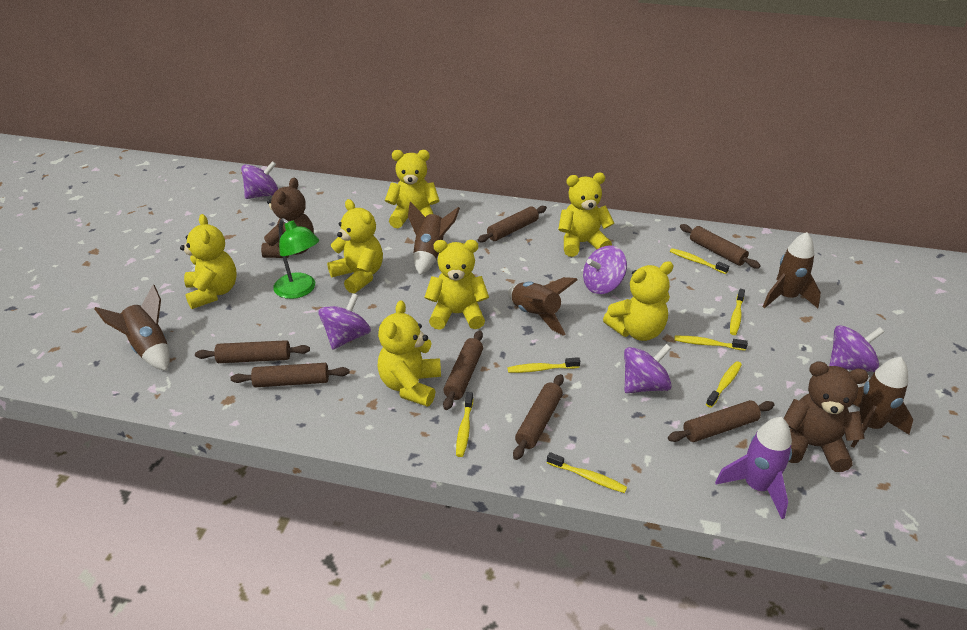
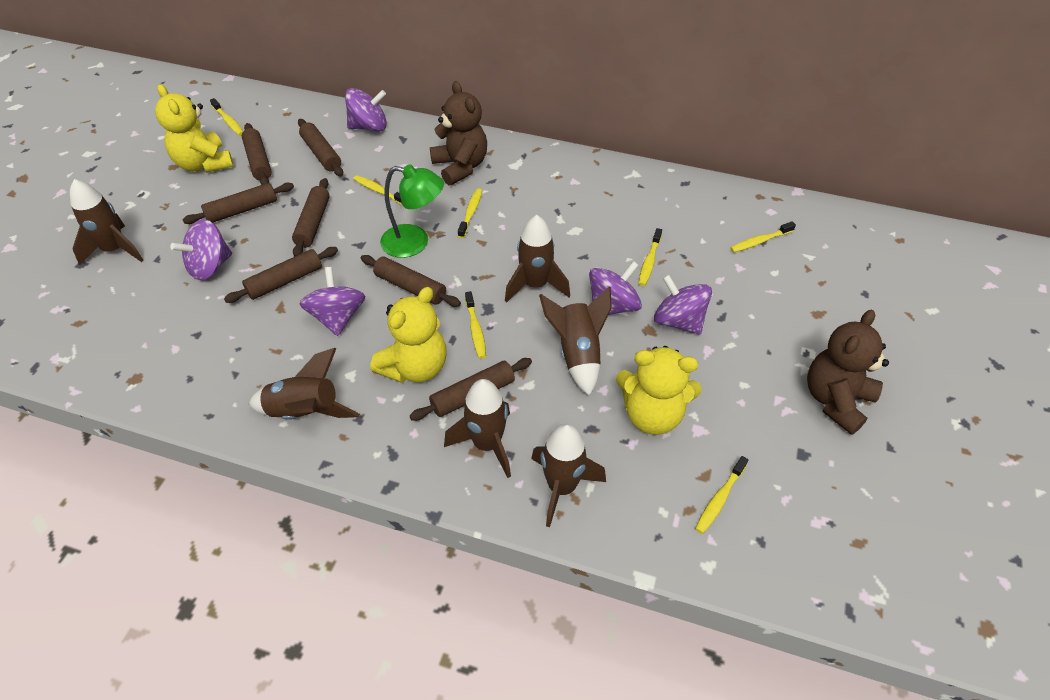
brown rocket: [94,284,170,371] [408,202,460,275] [508,277,578,336] [763,232,821,308] [851,357,913,448] = 5 -> [70,179,143,266] [249,348,360,420] [444,379,511,478] [505,215,570,303] [531,424,606,527] [539,286,612,396] = 6
purple rocket: [715,417,792,519] = 1 -> none = 0
yellow teddy bear: [180,214,237,309] [327,199,383,294] [378,300,441,407] [385,150,440,228] [424,240,489,330] [558,173,614,257] [603,261,674,341] = 7 -> [155,84,234,173] [370,287,446,383] [616,346,702,435] = 3

